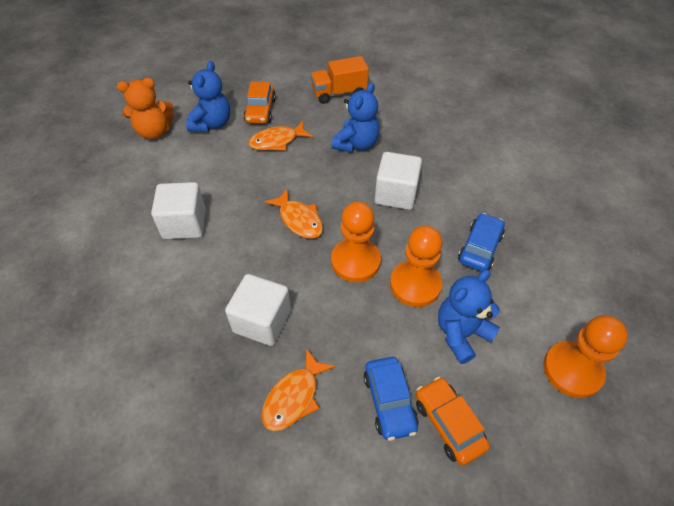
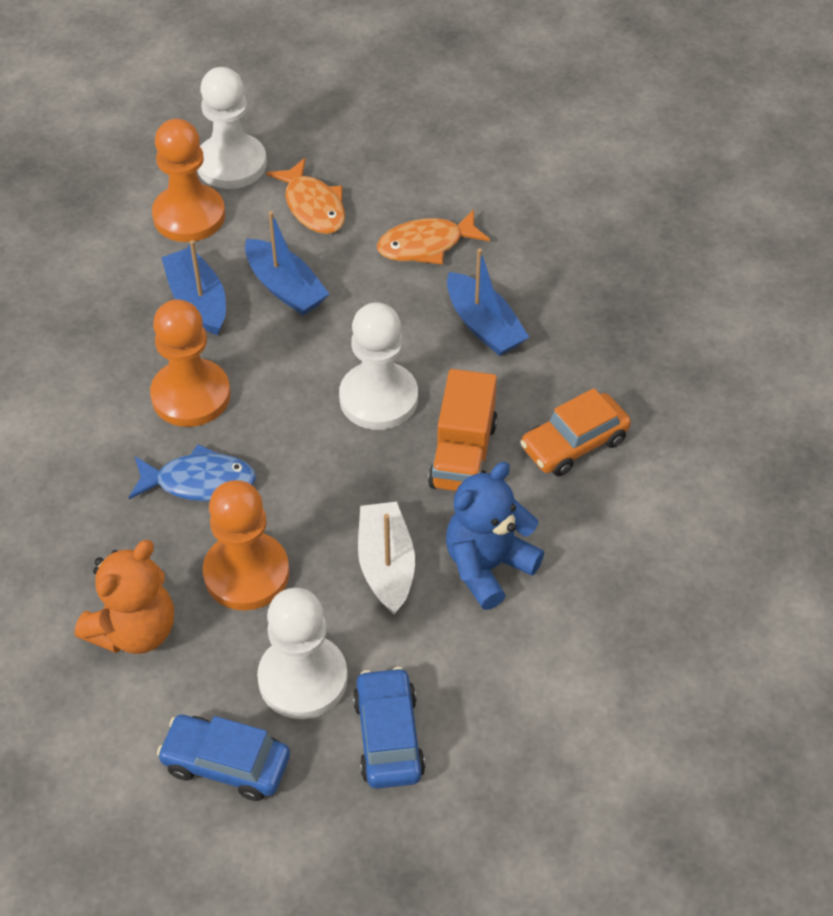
blue boat: none = 0 -> [161,240,226,336] [245,211,329,315] [447,248,529,356] = 3
blue fish: none = 0 -> [129,444,256,501] = 1
blue teddy bear: [186,61,230,132] [332,82,379,152] [438,270,500,364] = 3 -> [446,462,544,610] = 1
orange car: [243,82,276,124] [416,377,490,465] = 2 -> [520,388,631,476] = 1
orange fish: [248,121,313,151] [261,349,335,431] [265,188,323,239] = 3 -> [266,158,345,234] [377,209,490,264] = 2
white boat: none = 0 -> [358,502,415,614] = 1
white cube: [151,182,206,239] [225,274,291,346] [375,152,422,210] = 3 -> none = 0
white pawn: none = 0 -> [197,67,267,189] [257,588,348,719] [339,302,418,430] = 3

